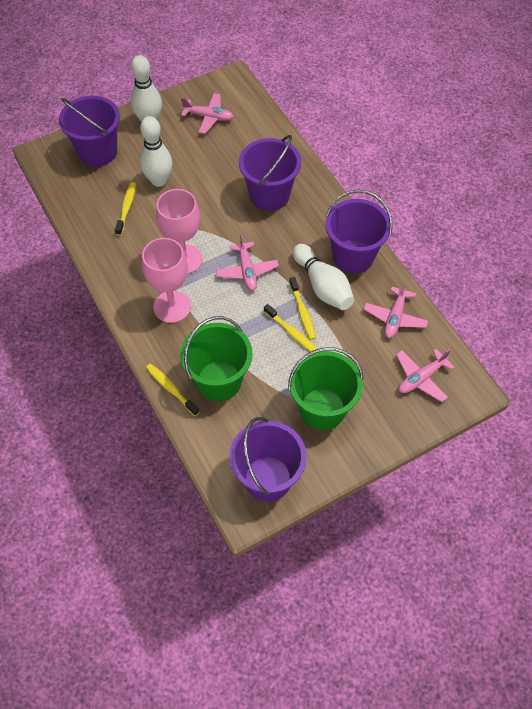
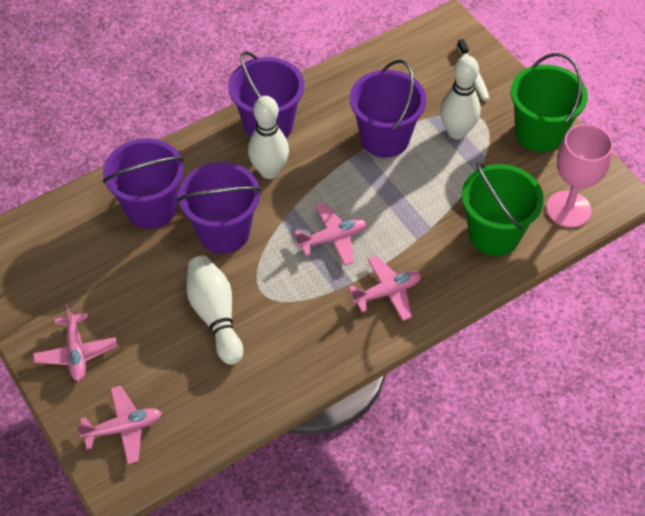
pink goblet: [142,238,191,323] [156,189,202,274] = 2 -> [546,124,613,228] = 1
white toothbrush: none = 0 -> [457,39,490,101] = 1
yellow toothbrush: [115,182,136,236] [146,364,199,416] [264,304,317,352] [289,277,316,340] = 4 -> none = 0

